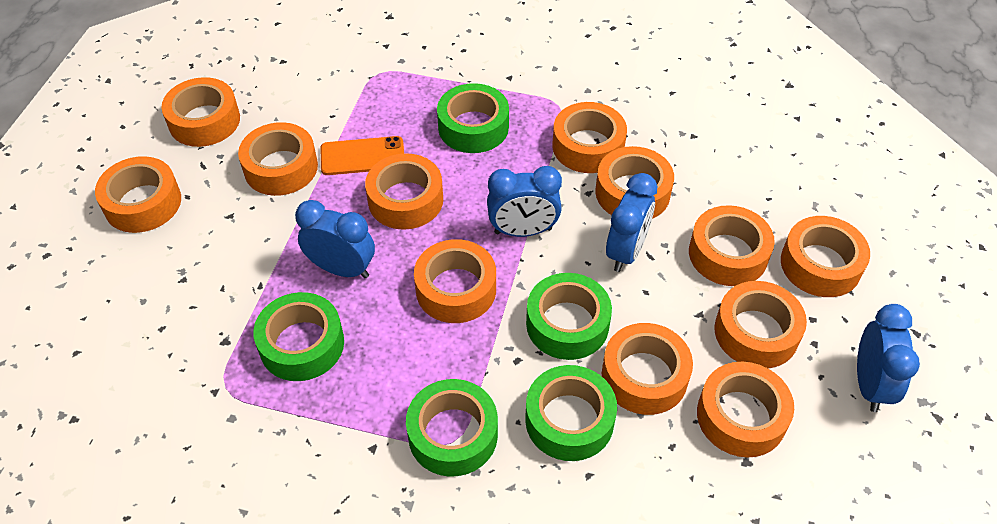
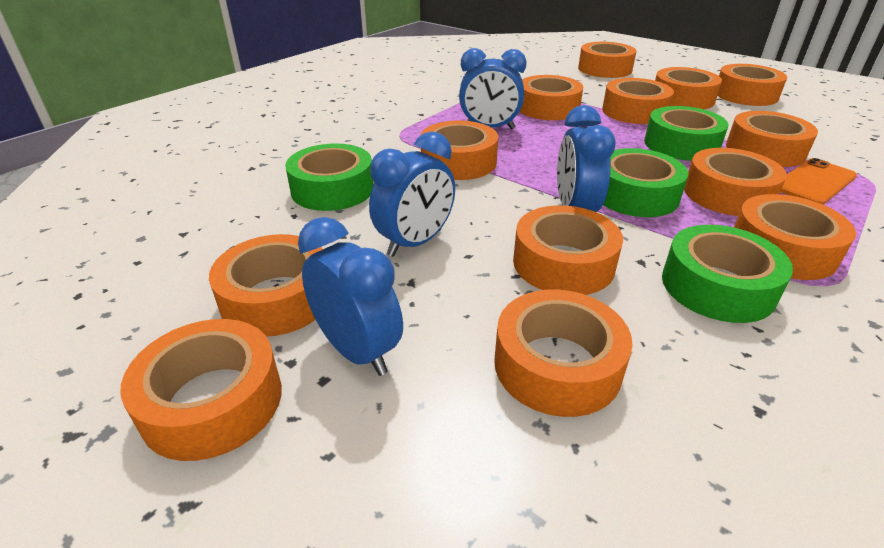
green tape: [253,292,344,381] [406,379,498,477] [437,83,509,153] [525,365,617,461] [526,273,612,360] = 5 -> [285,143,374,211] [603,148,688,217] [644,106,729,161] [662,225,793,323] = 4
orange tape: [95,156,181,233] [161,77,240,147] [238,122,318,196] [365,153,443,230] [414,239,496,323] [552,102,627,173] [595,146,674,219] [602,323,693,415] [689,205,775,286] [697,362,794,457] [714,281,807,368] [781,216,870,297] = 12 -> [120,319,282,461] [209,234,323,337] [421,121,498,180] [494,290,633,417] [513,205,623,295] [519,75,583,120] [578,42,637,78] [602,78,674,124] [655,67,722,109] [684,148,787,216] [717,64,787,106] [726,111,818,167] [734,194,856,280] = 13

